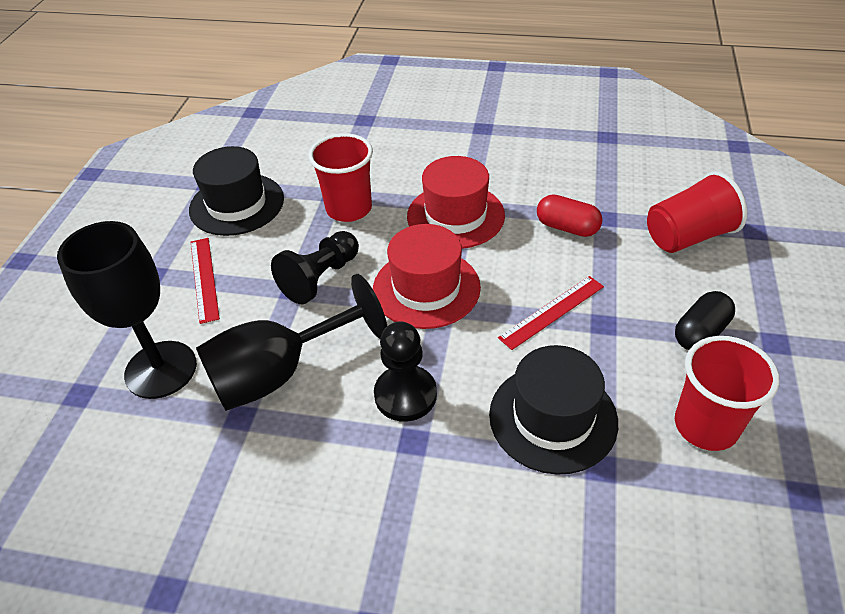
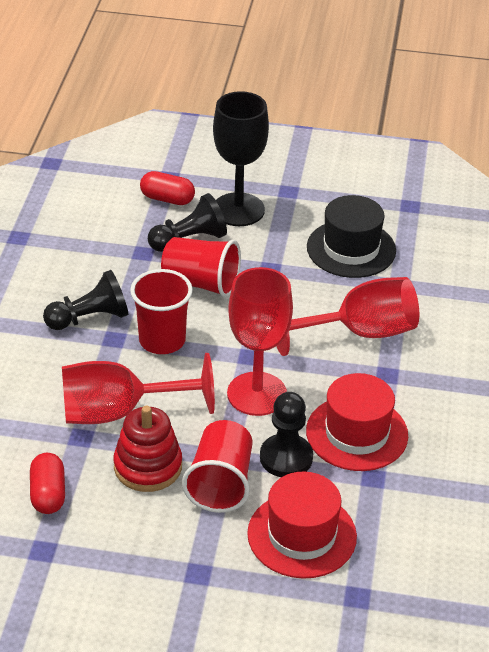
black capsule: [675,291,735,350] = 1 -> none = 0
black goblet: [57,221,197,399] [196,274,387,411] = 2 -> [213,91,269,226] = 1
black hat: [189,146,284,236] [489,345,618,475] = 2 -> [307,195,396,278] = 1
black pawn: [271,231,359,305] [374,321,437,422] = 2 -> [43,270,128,330] [148,193,227,252] [260,392,313,477] = 3
red capsule: [537,194,602,237] = 1 -> [30,453,65,514] [140,171,195,205] = 2
red goblet: none = 0 -> [62,353,215,424] [227,267,293,416] [276,277,419,356] = 3
red ruler: [191,238,220,324] [498,276,604,350] = 2 -> none = 0
red stacking toy: none = 0 -> [113,406,182,492] = 1

